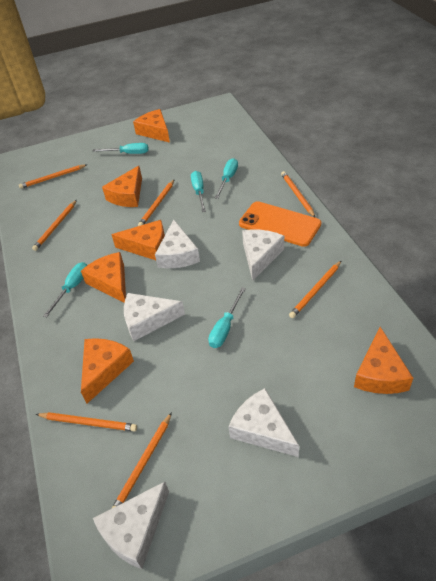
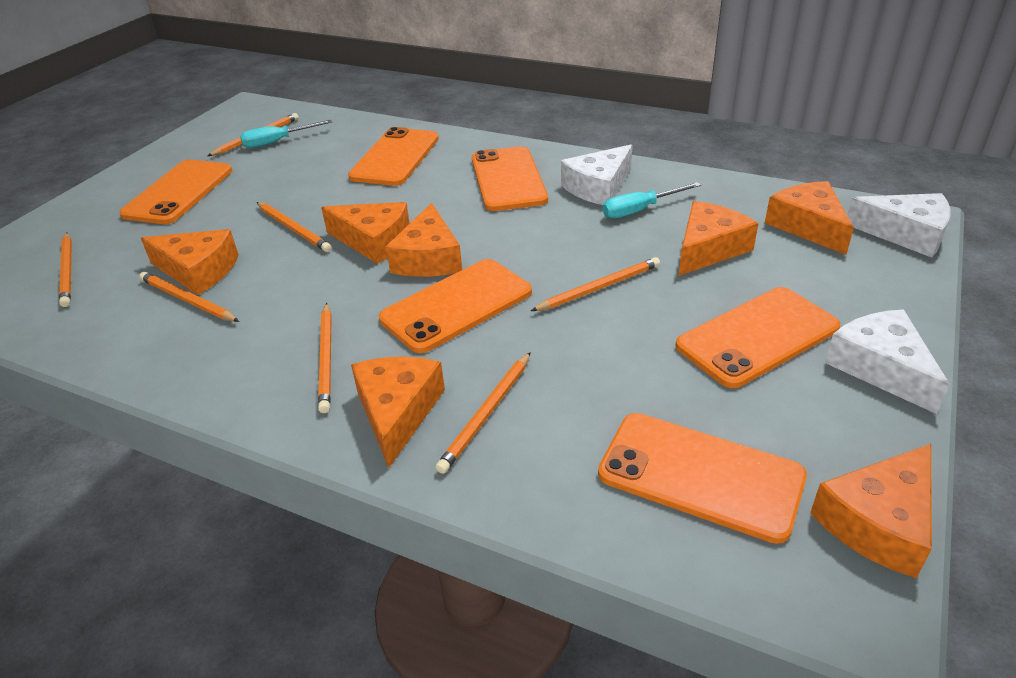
orange cheese: [81,252,126,303] [81,338,134,403] [102,166,142,207] [111,220,165,260] [133,109,170,143] [354,327,413,394] = 6 -> [141,229,239,295] [321,202,410,264] [351,357,445,468] [386,203,462,277] [679,201,759,276] [765,181,854,255] [810,444,932,578] = 7
orange phone: [239,201,321,247] = 1 -> [119,160,232,224] [348,127,439,186] [379,259,532,353] [472,146,548,211] [598,413,807,544] [675,287,840,388] = 6
turquoise screwdriver: [43,262,87,317] [93,143,148,154] [191,171,206,212] [208,287,246,348] [215,158,238,199] = 5 -> [240,120,332,148] [602,182,701,218] = 2
white cheese: [93,482,169,569] [124,293,185,341] [155,220,200,268] [228,388,299,457] [242,230,284,281] = 5 -> [561,144,633,205] [825,309,950,414] [847,193,951,257] = 3

